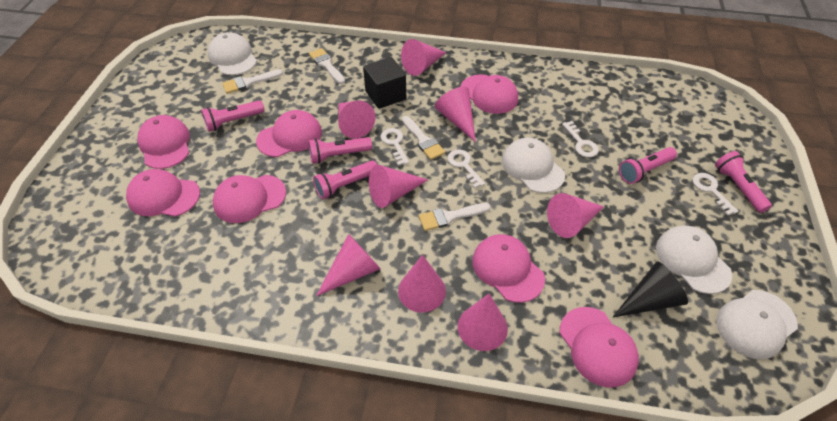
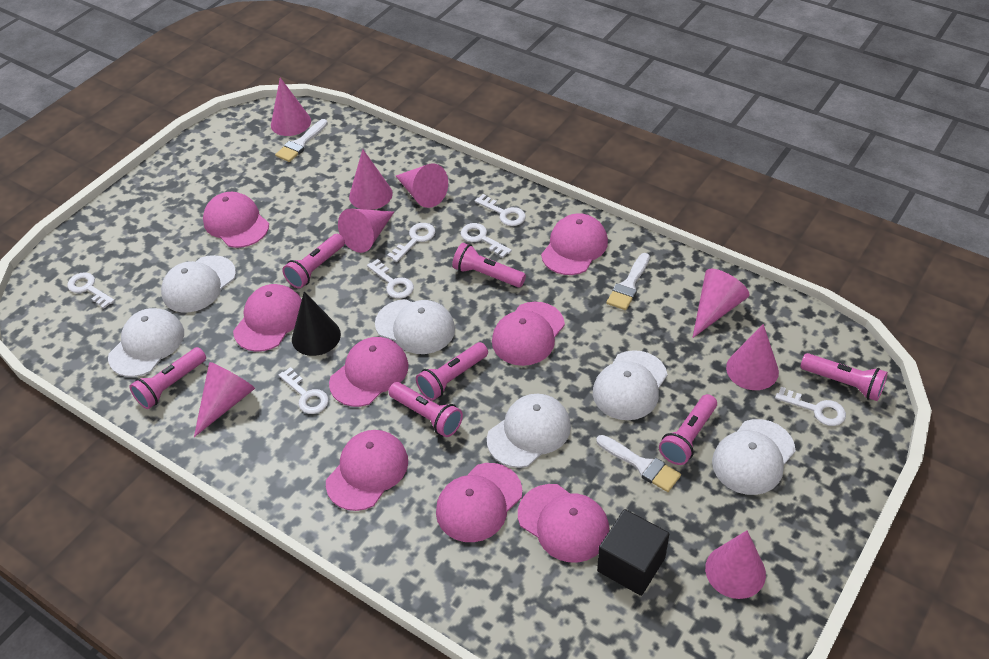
pink cap: [126,169,200,217] [137,115,190,169] [213,175,286,223] [256,110,322,157] [461,74,518,114] [472,234,545,303] [560,307,639,388] = 7 -> [203,192,269,248] [233,284,302,352] [326,430,408,511] [329,337,409,407] [436,463,522,542] [492,302,565,366] [518,484,609,562] [541,213,608,275] = 8
pink flashlight: [201,100,265,132] [308,137,372,164] [313,161,377,199] [619,147,677,184] [715,151,772,213] = 5 -> [129,347,206,409] [282,234,345,289] [388,382,463,437] [416,342,488,401] [452,243,526,288] [659,394,717,465] [800,353,888,401] = 7
white brush: [222,69,283,94] [309,48,345,84] [402,116,445,160] [419,203,490,231] = 4 -> [275,119,328,162] [596,435,681,492] [606,253,650,310] = 3
white cap: [208,32,257,75] [502,138,565,193] [656,225,732,294] [716,290,798,359] = 4 -> [108,308,184,377] [161,255,236,313] [375,299,455,354] [487,394,571,468] [593,350,668,420] [712,419,795,495] = 6
white key: [381,128,409,166] [447,150,485,189] [562,121,599,157] [693,173,738,215] = 4 -> [67,272,115,309] [279,367,329,414] [367,259,414,299] [387,223,435,262] [461,223,512,258] [475,194,526,226] [775,387,846,426] = 7

